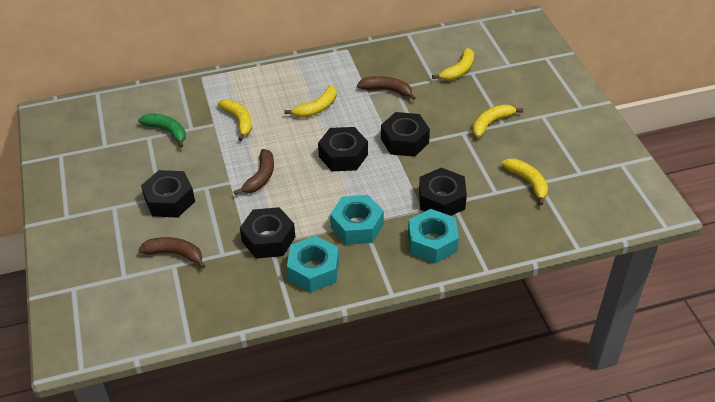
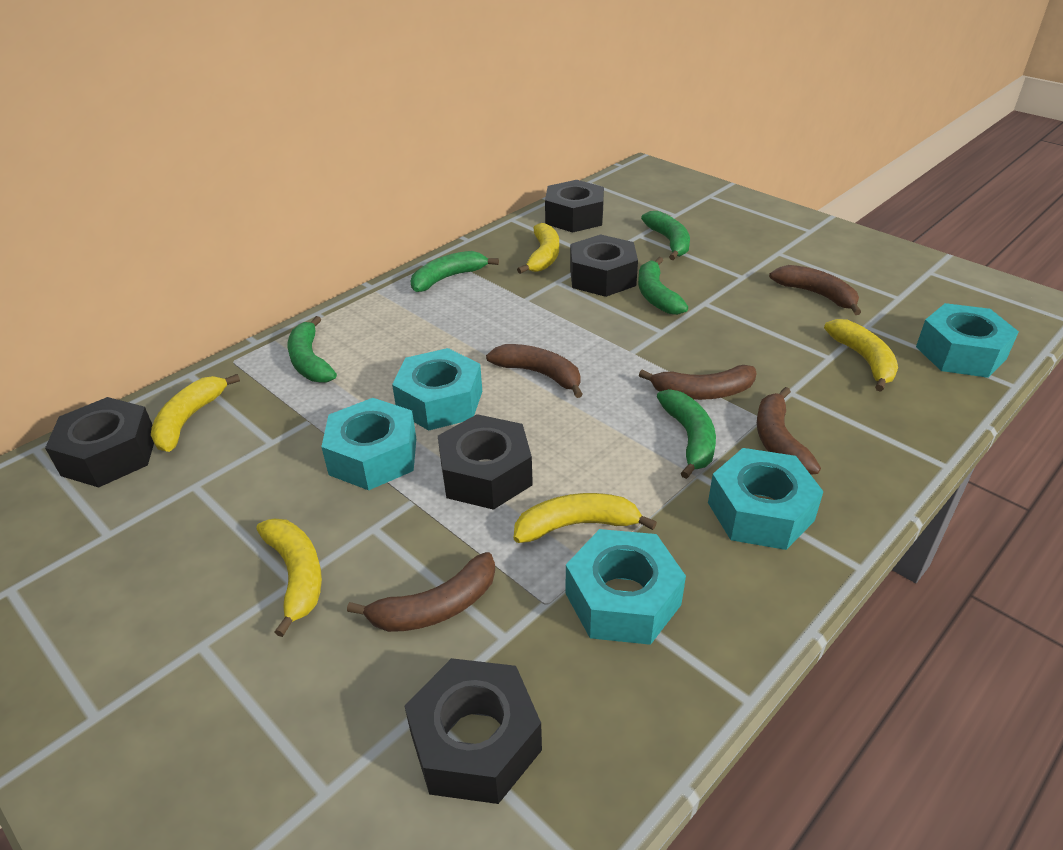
brown banana: [138,237,205,269] [234,149,274,195] [357,76,416,100] = 3 -> [347,552,495,632] [486,344,583,398] [639,365,757,400] [757,387,821,475] [769,265,861,315] = 5
green banana: [138,113,186,148] = 1 -> [287,316,337,383] [410,251,499,292] [638,257,688,315] [641,211,690,260] [657,389,716,479] = 5
turquoise nut: [287,236,339,292] [330,195,384,245] [408,209,459,264] = 3 -> [321,398,416,490] [392,348,482,431] [566,529,686,645] [708,448,824,550] [916,303,1019,378] = 5

